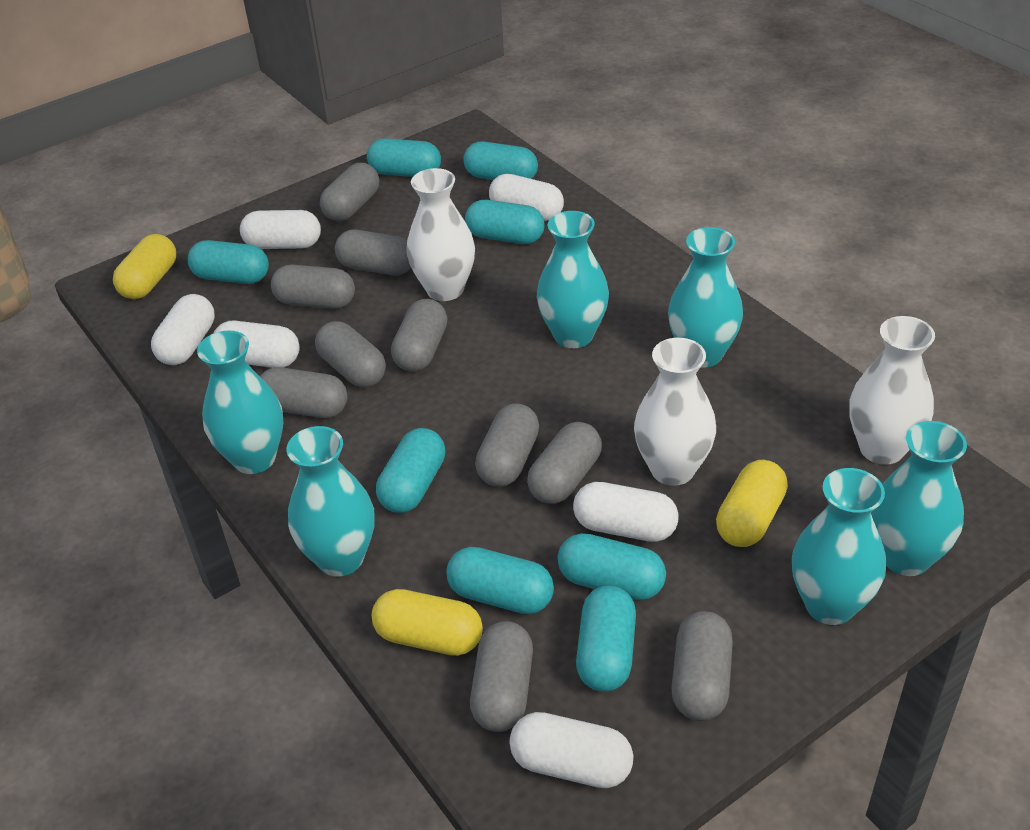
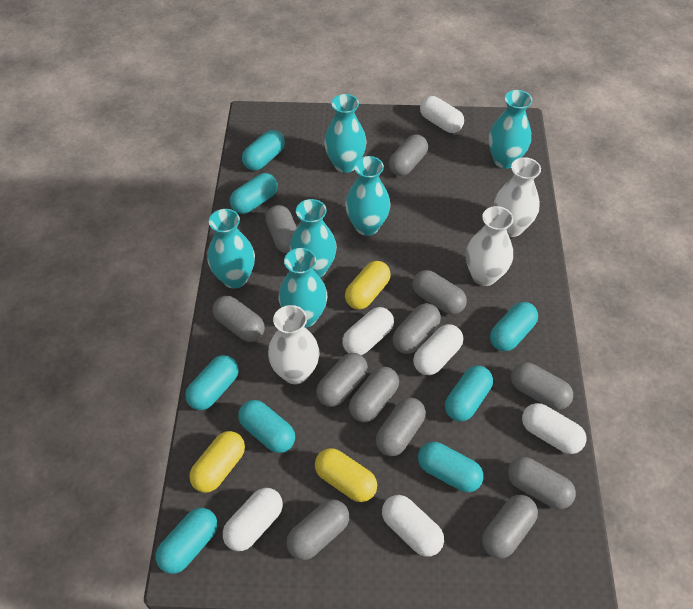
grey capsule: [260,367,347,418] [271,265,355,309] [315,321,386,388] [320,163,379,221] [335,230,411,275] [391,299,447,372] [470,621,533,732] [475,403,539,487] [527,422,602,504] [671,611,733,721] = 10 -> [213,296,265,342] [266,205,297,253] [286,499,349,560] [316,353,368,407] [349,367,399,422] [376,398,426,456] [389,134,428,176] [392,303,441,354] [412,270,467,315] [482,495,538,559] [508,457,576,509] [511,362,573,410] = 12

